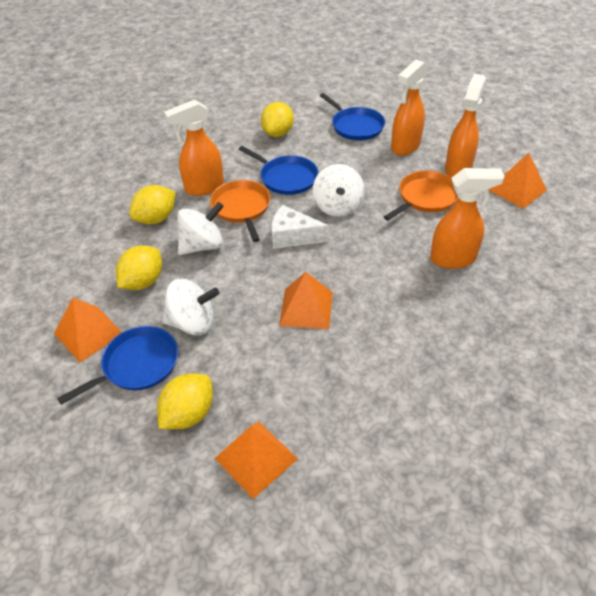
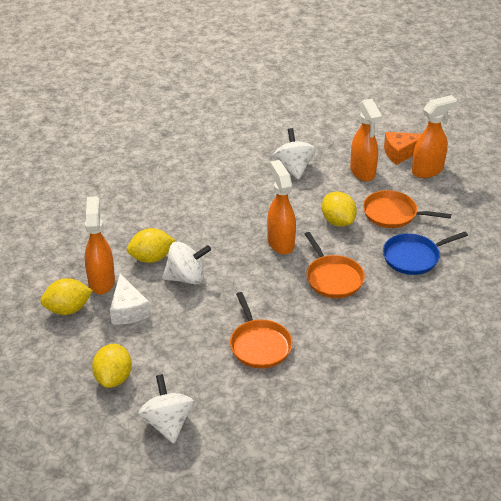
blue pan: [57,326,178,405] [239,146,318,195] [320,93,385,141] = 3 -> [383,232,468,275] = 1
orange cheese: none = 0 -> [384,132,422,165] = 1
orange pan: [210,180,270,242] [384,171,458,221] = 2 -> [230,292,292,368] [305,232,365,298] [363,190,451,228] = 3
orange pyramid: [54,298,122,362] [215,422,298,499] [279,272,333,329] [489,153,547,209] = 4 -> none = 0

